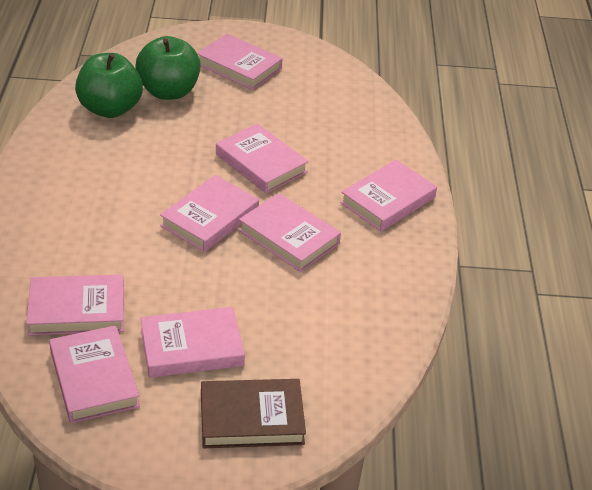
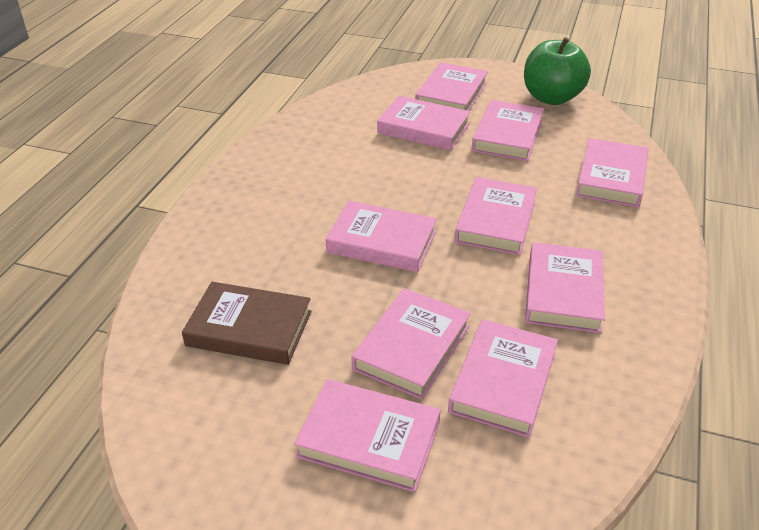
green apple: [75,53,143,118] [135,36,201,100] = 2 -> [524,37,591,105] = 1
pink book: [26,275,124,336] [49,325,140,423] [140,307,245,378] [160,175,259,252] [197,34,283,90] [216,124,309,194] [239,193,341,272] [340,160,437,231] = 8 -> [294,379,441,492] [325,201,437,272] [351,288,471,399] [377,96,471,151] [415,62,488,111] [448,319,558,438] [455,177,537,255] [472,100,544,161] [525,242,605,333] [576,138,648,207] = 10

